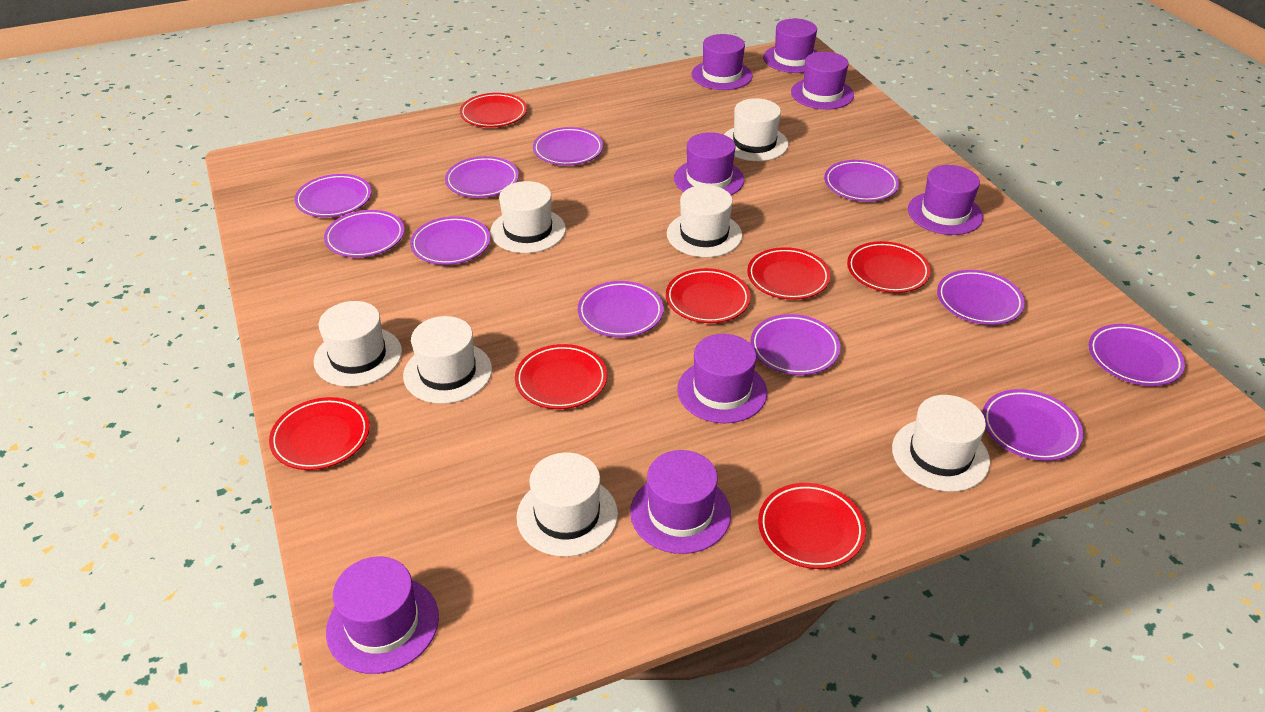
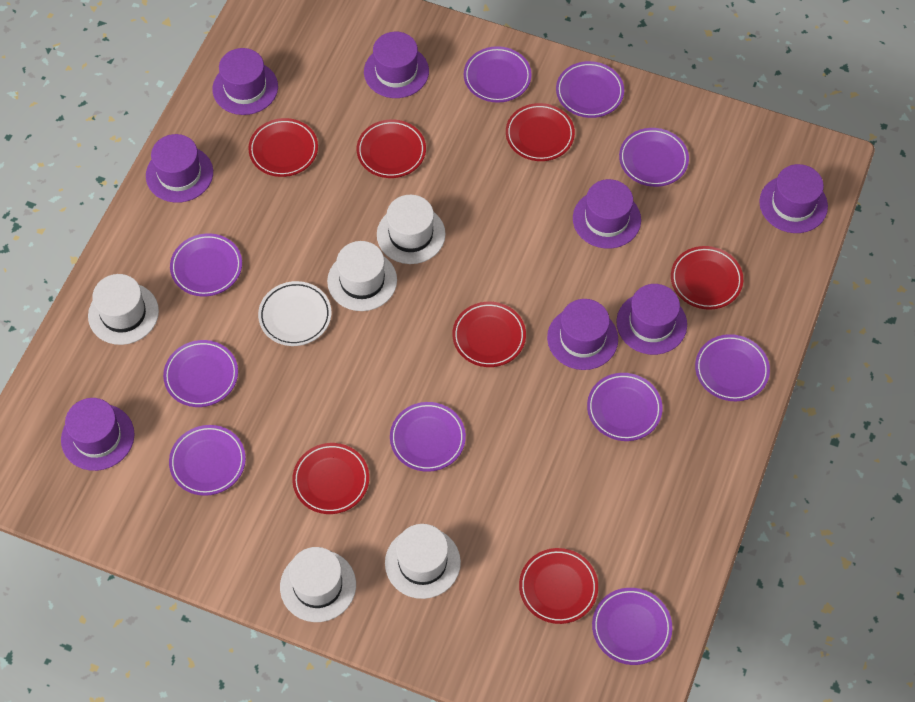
purple plate: [294,174,372,217] [324,210,404,257] [410,216,490,265] [445,156,519,198] [533,127,603,165] [578,281,664,337] [750,314,840,375] [824,160,899,202] [937,270,1025,325] [982,389,1083,461] [1089,324,1185,386] = 11 -> [163,340,238,407] [169,425,246,496] [170,233,242,296] [390,402,466,472] [464,46,532,103] [556,61,624,118] [587,373,663,441] [592,588,672,665] [619,128,689,187] [695,334,770,401] = 10
white hat: [314,301,402,387] [403,316,492,404] [490,181,566,253] [516,452,618,557] [667,185,742,257] [724,98,789,161] [892,395,990,492] = 7 -> [88,274,159,345] [280,547,356,622] [327,241,397,311] [377,195,446,264] [385,524,461,599] = 5
white plate: none = 0 -> [258,281,331,346] = 1

